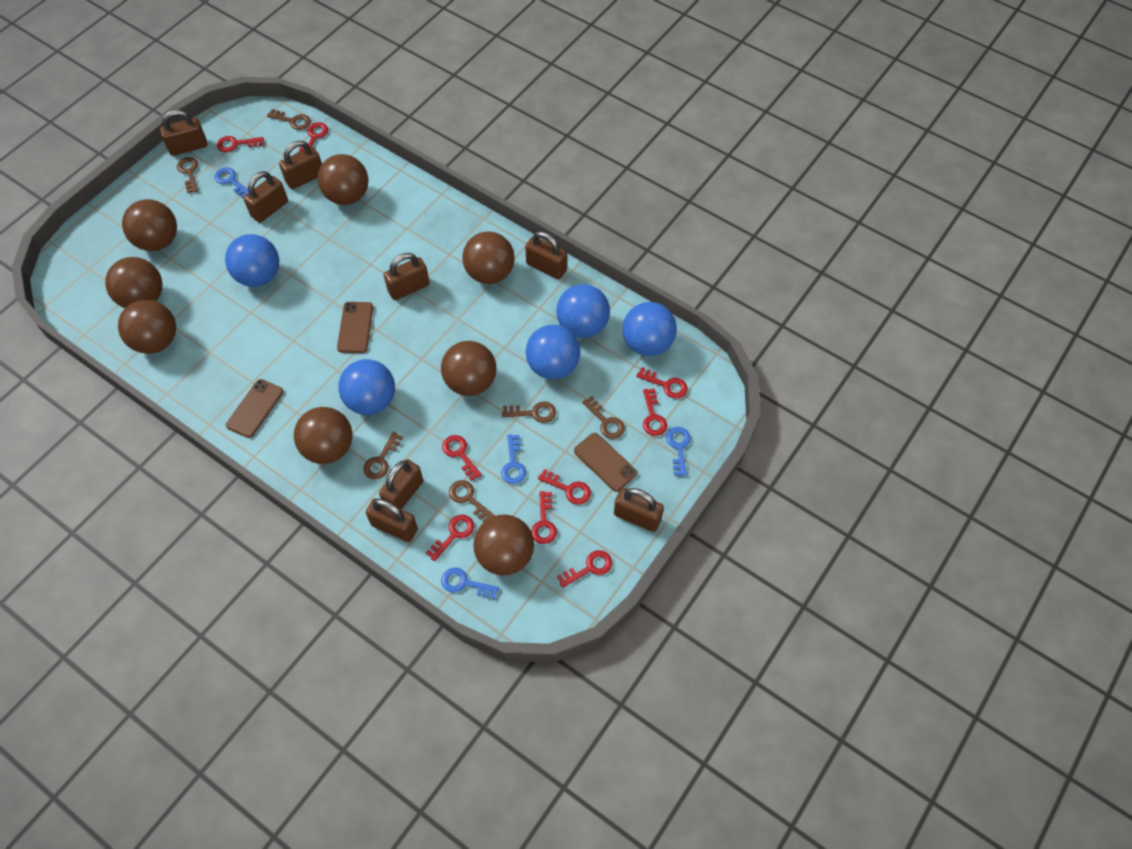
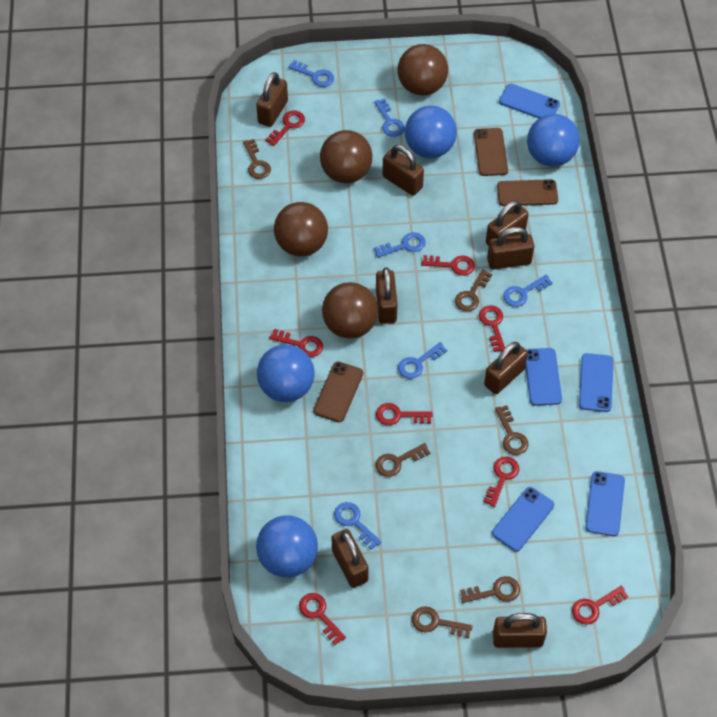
blue ball: [225,234,279,287] [338,359,395,415] [526,325,580,379] [556,284,610,338] [623,302,677,356] = 5 -> [256,515,318,578] [257,345,315,402] [405,106,457,158] [527,114,580,167] = 4
blue key: [215,168,249,198] [441,567,499,599] [501,434,526,484] [666,427,691,476] = 4 -> [288,60,334,87] [334,502,382,550] [374,98,405,137] [374,232,426,258] [398,342,447,379] [503,275,553,307] = 6
blue phone: none = 0 -> [492,487,554,552] [499,84,560,118] [526,348,562,406] [579,353,614,412] [585,471,625,536] = 5
brown ball: [105,257,163,308] [118,299,176,354] [122,199,177,251] [294,407,352,464] [318,154,368,205] [441,341,496,396] [462,231,515,284] [473,514,534,575] = 8 -> [274,202,328,256] [320,130,372,183] [322,282,378,339] [398,44,448,96] = 4
red key: [217,136,264,152] [297,122,328,153] [426,515,474,561] [442,435,482,481] [531,491,557,544] [538,469,591,505] [557,550,612,588] [636,367,688,399] [643,389,667,436] = 9 -> [265,110,305,146] [270,329,323,357] [299,593,346,645] [376,403,432,425] [422,255,475,276] [479,305,505,352] [483,456,519,507] [572,586,629,625] = 8

